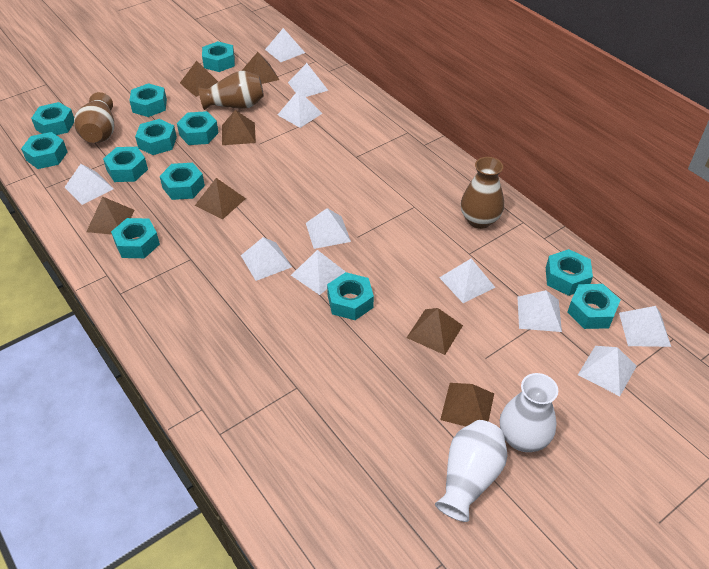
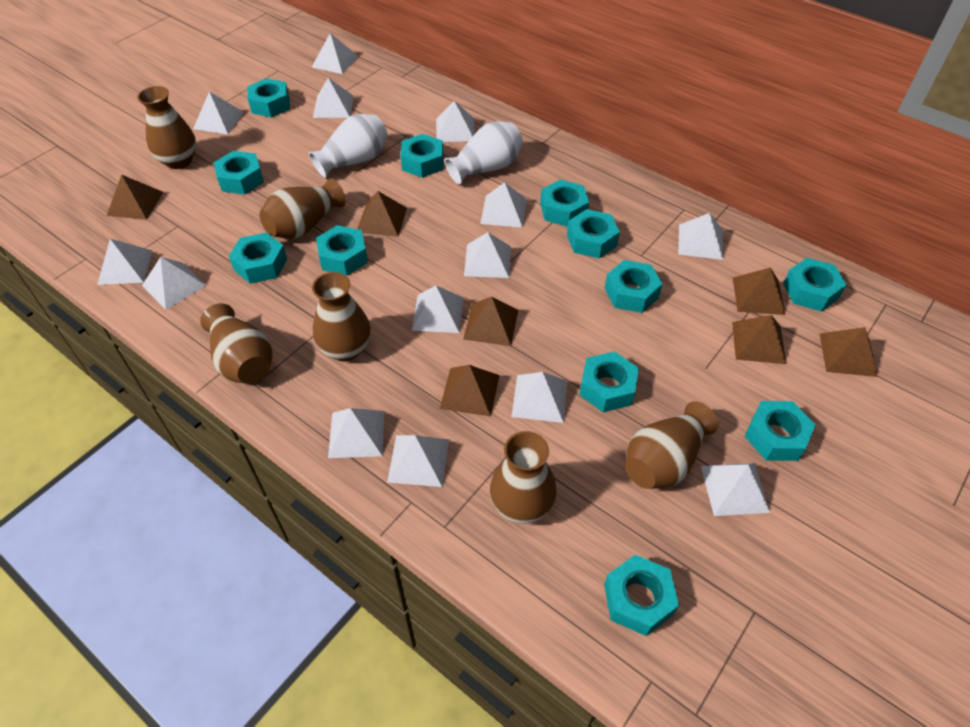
brown vase: [74,92,114,143] [198,71,264,110] [461,157,504,229] = 3 -> [137,86,196,169] [200,303,273,384] [259,178,345,239] [312,272,371,361] [490,431,557,524] [625,401,718,489] = 6
white pyramid: [65,164,114,205] [241,237,292,281] [265,28,305,62] [278,90,322,128] [288,63,329,97] [291,250,345,295] [306,208,351,249] [439,259,495,303] [517,290,562,332] [578,346,637,396] [619,306,671,347] = 11 -> [97,239,153,285] [142,257,206,310] [193,91,244,134] [312,33,358,74] [313,78,354,118] [328,408,384,458] [387,435,449,487] [412,286,464,333] [436,101,475,142] [464,232,511,278] [480,182,527,228] [512,372,567,423] [678,213,723,260] [701,463,770,516] = 14

